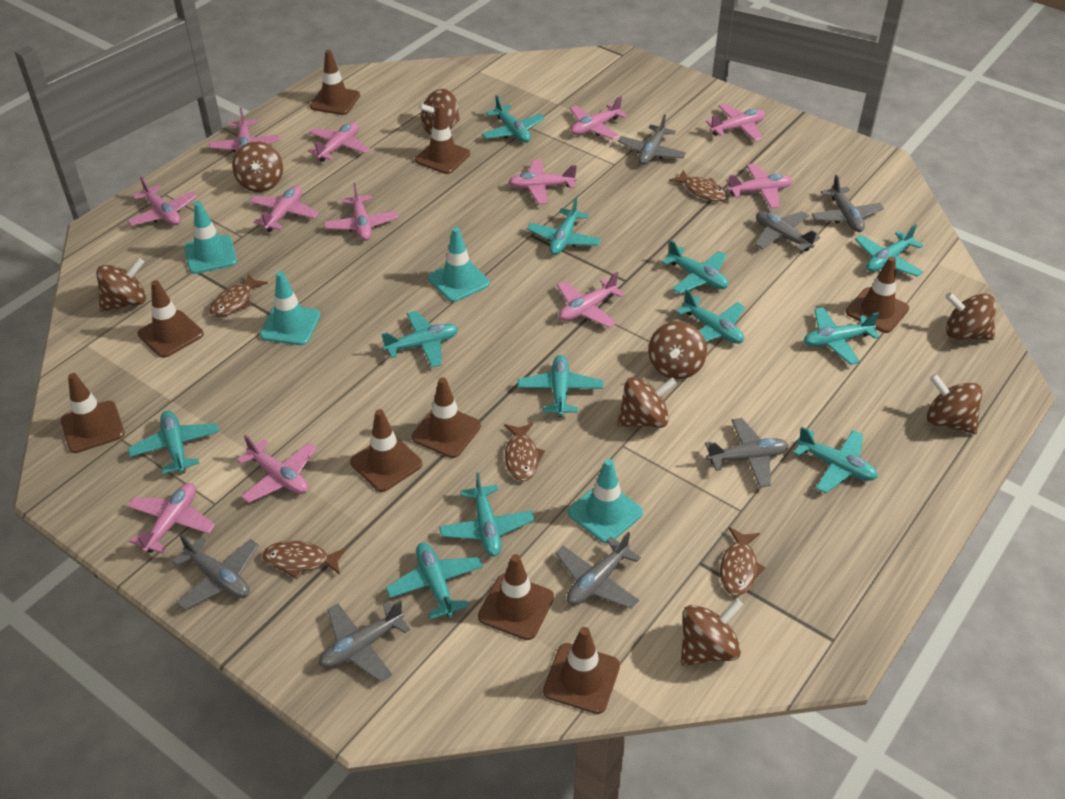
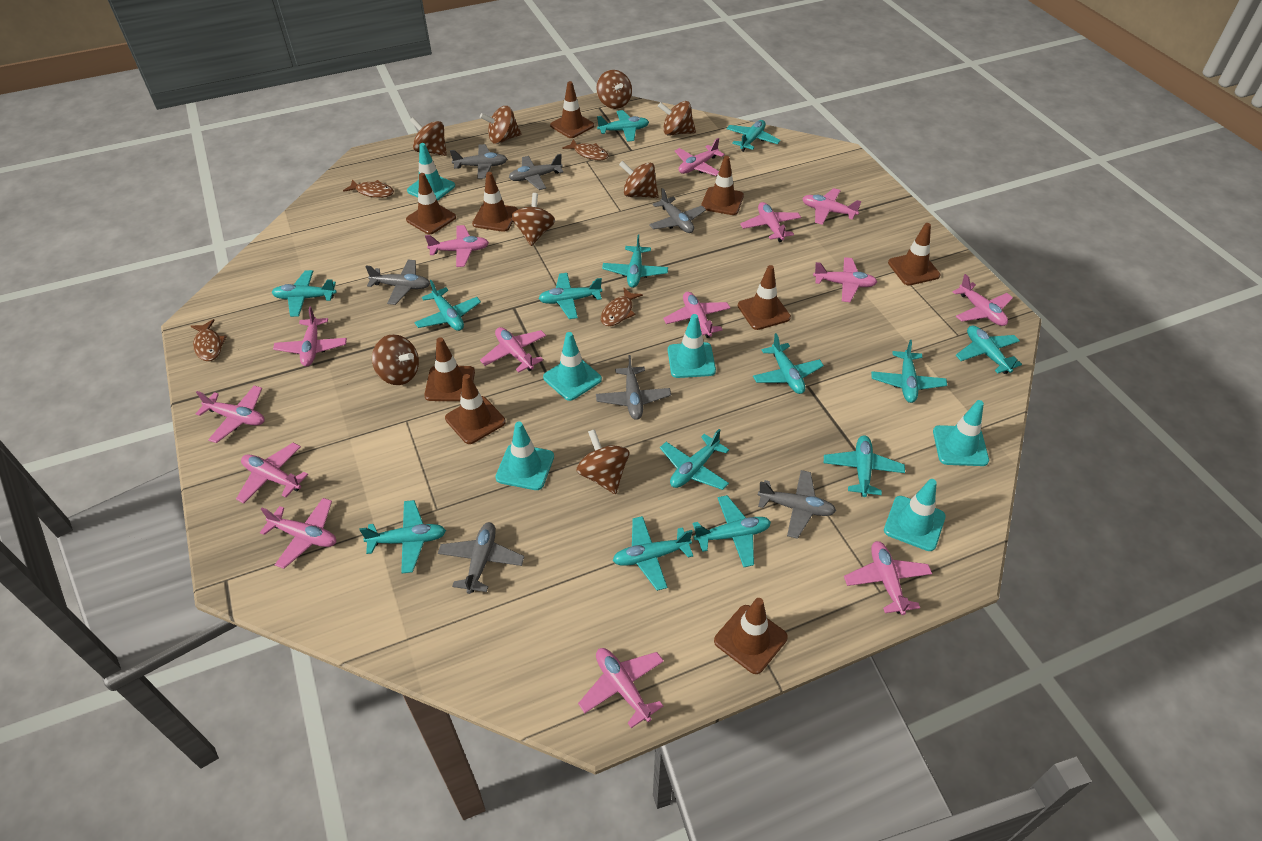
brown fish: [210,274,268,317] [262,541,347,579] [504,423,545,481] [669,170,727,201] [720,527,766,596] = 5 -> [191,319,227,361] [343,180,394,198] [562,139,609,160] [601,287,643,326] = 4
pink plane: [127,176,197,226] [128,483,215,554] [209,107,280,152] [237,435,317,503] [250,186,319,232] [308,122,370,162] [324,183,399,241] [508,159,577,204] [557,272,625,328] [570,96,628,140] [706,103,765,141] [726,163,793,208] = 12 -> [196,386,265,443] [236,443,308,503] [260,498,336,569] [273,307,347,366] [425,225,489,267] [480,327,546,373] [578,648,664,728] [663,292,730,338] [675,138,725,176] [740,202,801,242] [802,188,862,225] [813,257,877,302] [844,541,932,615] [952,274,1013,326] = 14
turquoise plane: [128,411,219,474] [381,311,458,368] [386,543,483,619] [439,472,535,557] [482,95,545,143] [518,355,603,417] [527,197,601,255] [662,240,728,294] [676,289,745,344] [794,427,878,493] [804,307,880,365] [855,224,923,277] = 12 -> [272,270,337,317] [360,500,446,573] [414,280,481,331] [538,273,602,319] [597,110,649,142] [602,234,668,288] [613,516,693,591] [660,429,729,490] [693,495,771,567] [726,120,781,152] [753,333,824,394] [824,435,905,497] [871,340,947,403] [956,325,1022,374] = 14
turquoise traffic cone: [184,201,237,274] [260,271,321,345] [428,227,490,302] [568,459,643,544] = 4 -> [407,143,455,201] [495,422,554,490] [543,332,602,401] [668,314,716,378] [884,479,946,551] [933,400,989,466] = 6

